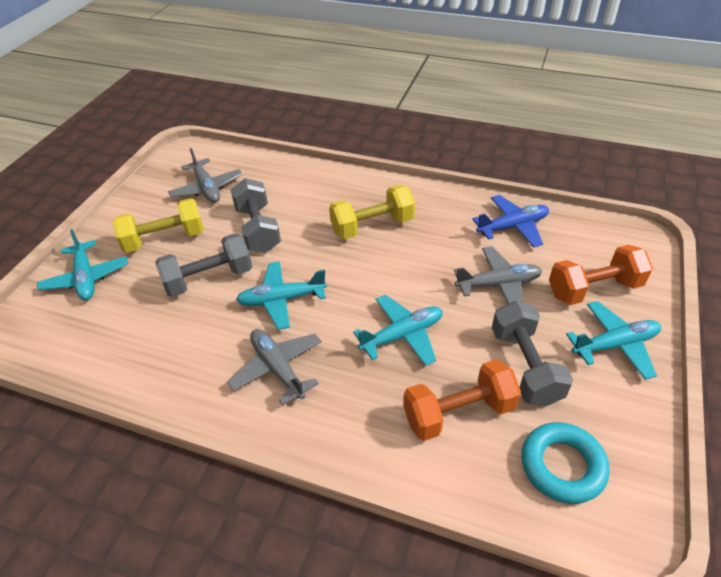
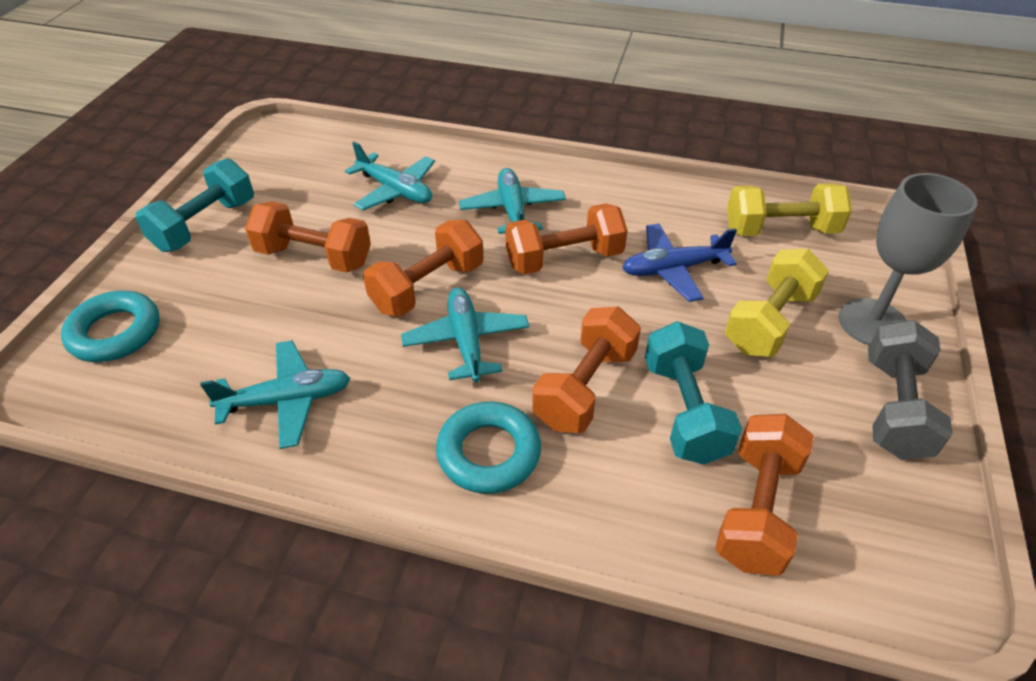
grey dumbbell: [155,233,252,297] [230,178,281,253] [492,301,573,407] = 3 -> [868,320,953,460] = 1
grey goblet: none = 0 -> [838,173,977,345] = 1
grey plane: [168,148,243,203] [227,329,322,405] [454,246,542,304] = 3 -> none = 0
orange dumbbell: [403,359,521,441] [549,245,653,305] = 2 -> [245,201,371,273] [363,220,484,317] [505,203,628,275] [532,307,641,433] [715,414,814,576] = 5
turquoise dumbbell: none = 0 -> [135,158,254,252] [645,321,742,465] = 2
turquoise ring: [521,422,609,504] = 1 -> [61,291,160,362] [436,402,541,494] = 2

